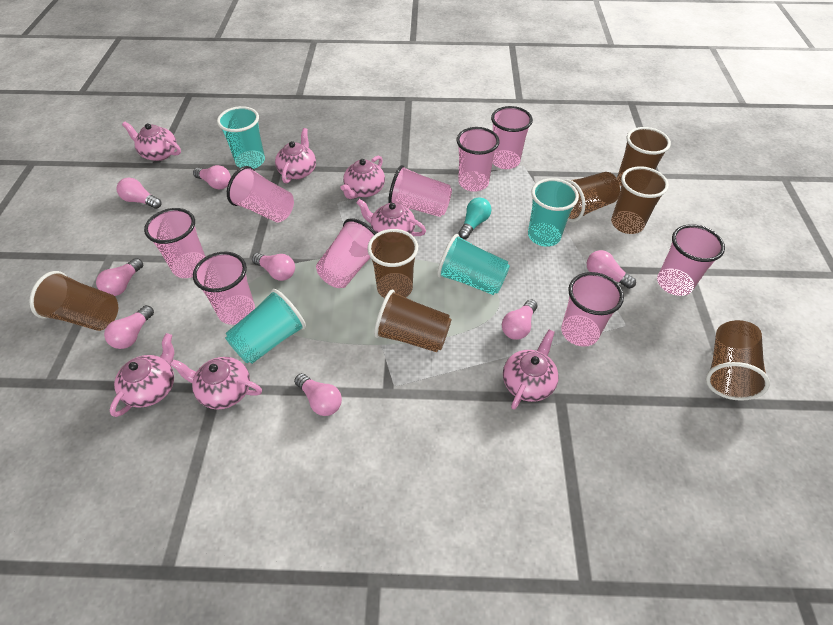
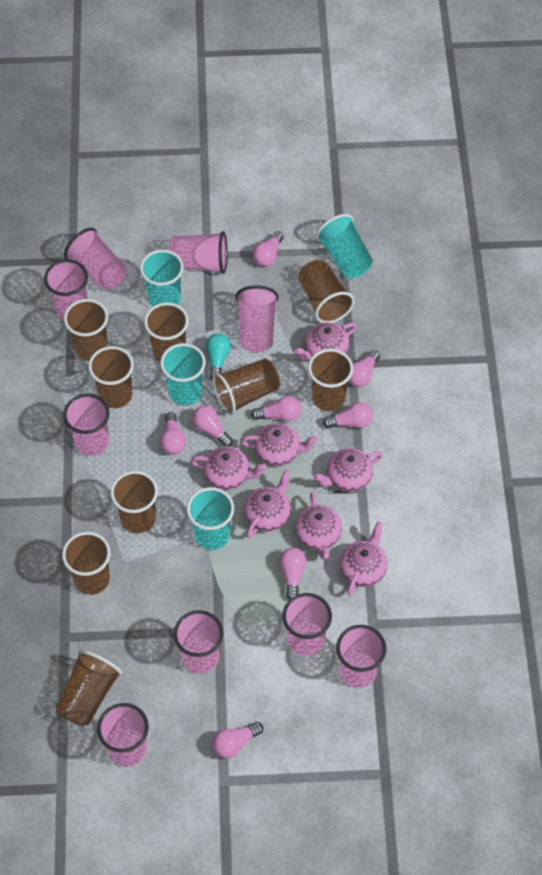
brown cup: [29,271,118,331] [367,229,418,298] [374,290,451,352] [564,172,620,222] [611,166,669,234] [617,127,671,186] [706,320,770,401] = 7 -> [55,650,122,726] [62,532,111,595] [64,299,108,361] [88,346,134,408] [110,471,158,534] [144,302,189,362] [212,359,280,415] [298,260,355,323] [308,349,353,411] = 9

